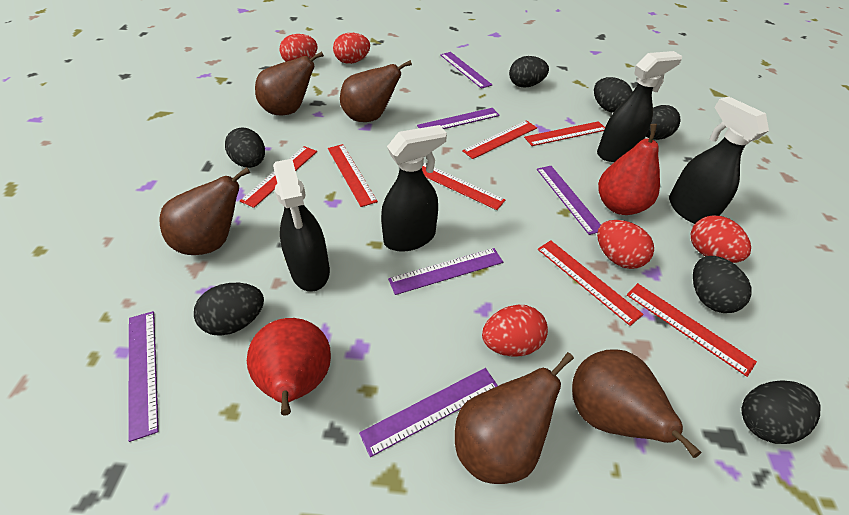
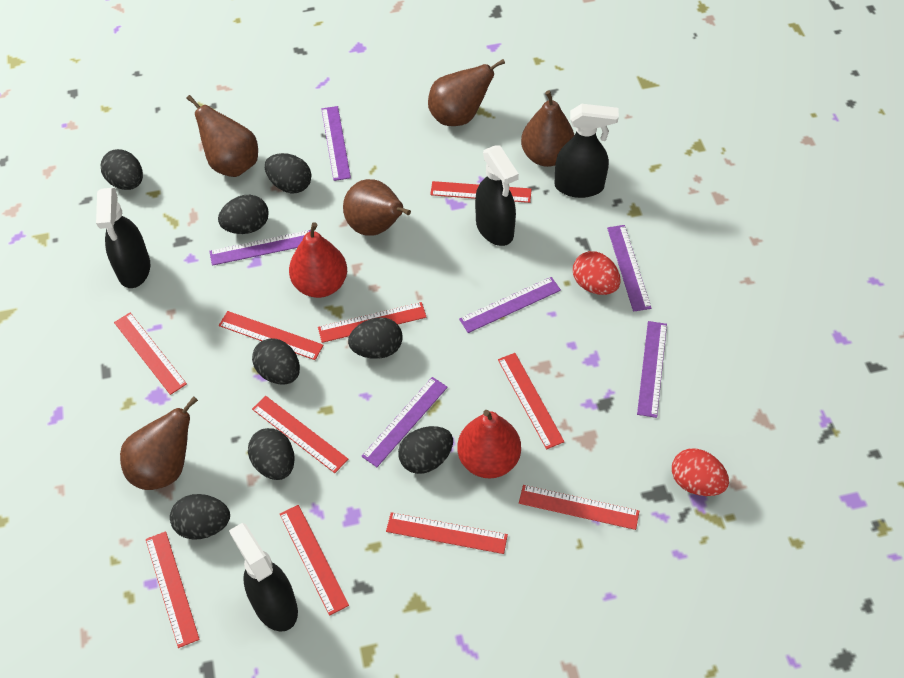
black egg: [194,283,264,336] [225,127,265,168] [509,56,549,88] [594,77,633,113] [646,105,680,140] [693,256,751,313] [741,380,820,444] = 7 -> [101,149,143,190] [170,494,230,540] [218,195,269,234] [248,428,295,480] [252,338,300,385] [265,153,311,193] [348,317,403,359] [398,426,453,474] = 8
red egg: [280,34,318,62] [333,33,370,64] [482,305,548,357] [597,220,654,269] [691,215,751,263] = 5 -> [573,251,621,295] [672,448,729,496] = 2
red ruler: [240,146,317,208] [328,144,378,207] [422,163,506,210] [462,120,537,159] [524,121,605,146] [538,240,644,326] [627,283,757,377] = 7 -> [114,313,187,395] [146,531,200,648] [219,311,324,360] [252,396,348,473] [280,505,349,616] [318,302,426,343] [386,512,508,554] [430,181,532,203] [498,353,564,449] [519,485,639,530] = 10

